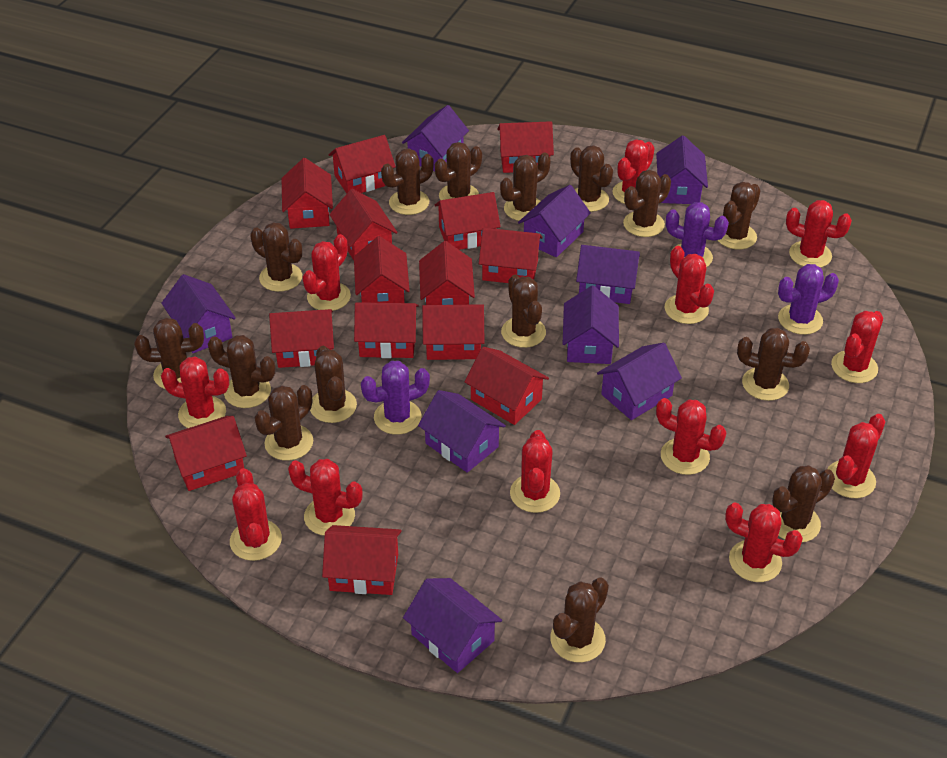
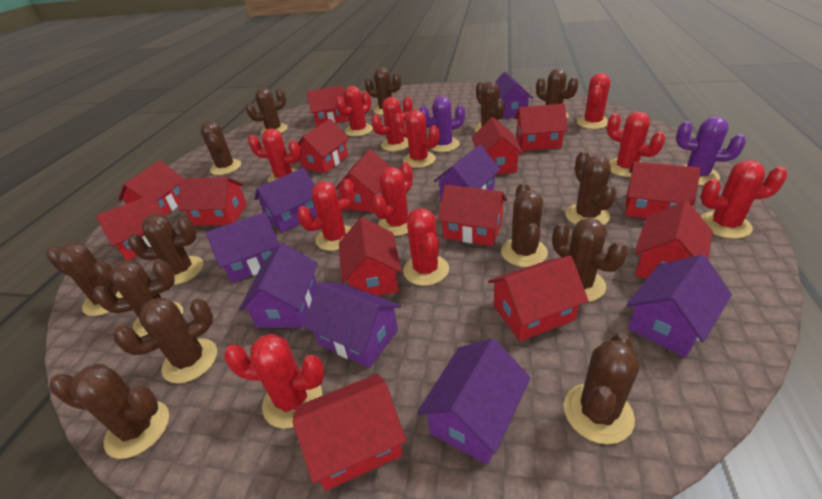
brown cactus: [134,318,204,389] [208,335,275,408] [250,222,302,292] [255,385,313,461] [310,346,357,423] [381,149,434,215] [435,142,482,200] [500,152,551,221] [501,275,546,348] [550,577,609,662] [570,145,613,212] [623,170,671,237] [717,182,761,249] [737,328,810,401] [772,465,835,542] = 15 -> [46,242,123,316] [50,364,169,459] [93,259,183,337] [113,297,217,384] [128,214,203,285] [200,121,241,175] [246,88,288,134] [365,67,401,115] [474,81,505,132] [501,182,548,267] [536,69,579,118] [552,218,627,302] [564,333,639,444] [565,151,616,225] = 14
purple cactus: [361,361,430,435] [666,202,729,267] [778,264,839,335] = 3 -> [419,96,465,152] [676,116,746,185] = 2
purple house: [161,274,236,353] [402,105,469,171] [403,578,502,673] [418,390,506,473] [518,185,591,257] [563,286,619,364] [576,245,640,304] [597,343,682,420] [656,135,708,204] = 9 -> [206,212,279,283] [239,243,318,328] [254,168,317,233] [303,282,401,368] [417,338,531,465] [434,145,501,201] [495,72,533,119] [626,255,732,358] = 8
red cactus: [161,356,229,428] [230,468,282,561] [288,459,363,536] [303,234,351,311] [510,430,560,513] [612,139,655,204] [656,398,726,475] [665,246,714,324] [725,503,803,582] [786,200,852,268] [827,414,885,498] [831,311,883,383] = 12 -> [224,334,325,429] [248,128,301,182] [297,179,355,251] [335,86,373,137] [371,97,413,151] [372,162,413,236] [394,110,439,168] [403,208,449,286] [577,73,610,129] [607,112,666,177] [701,160,787,239] = 11

